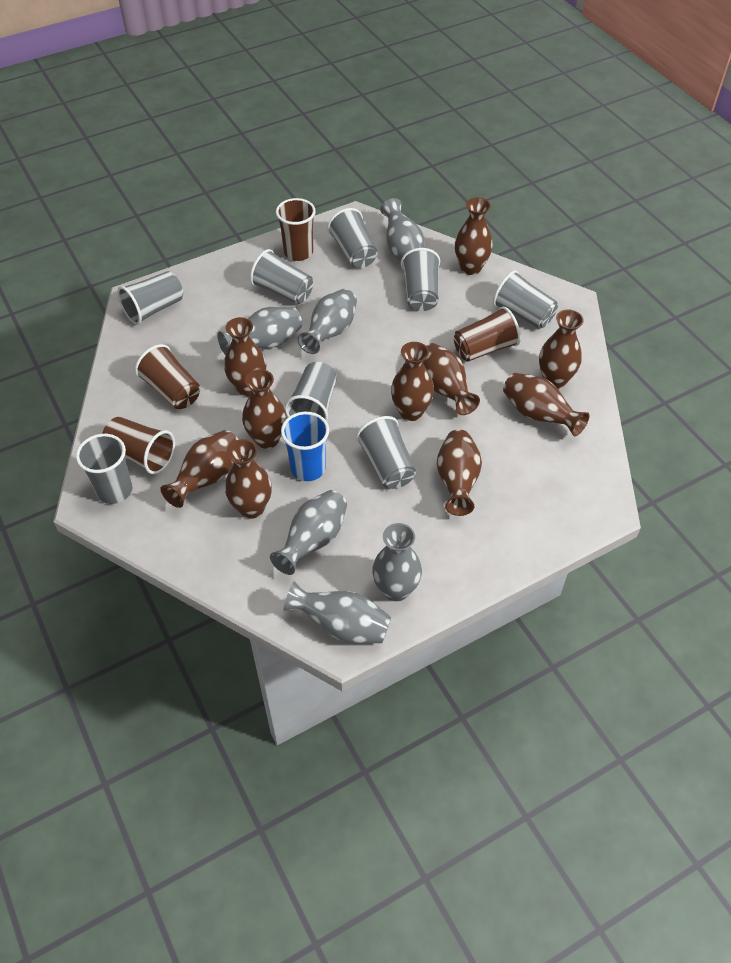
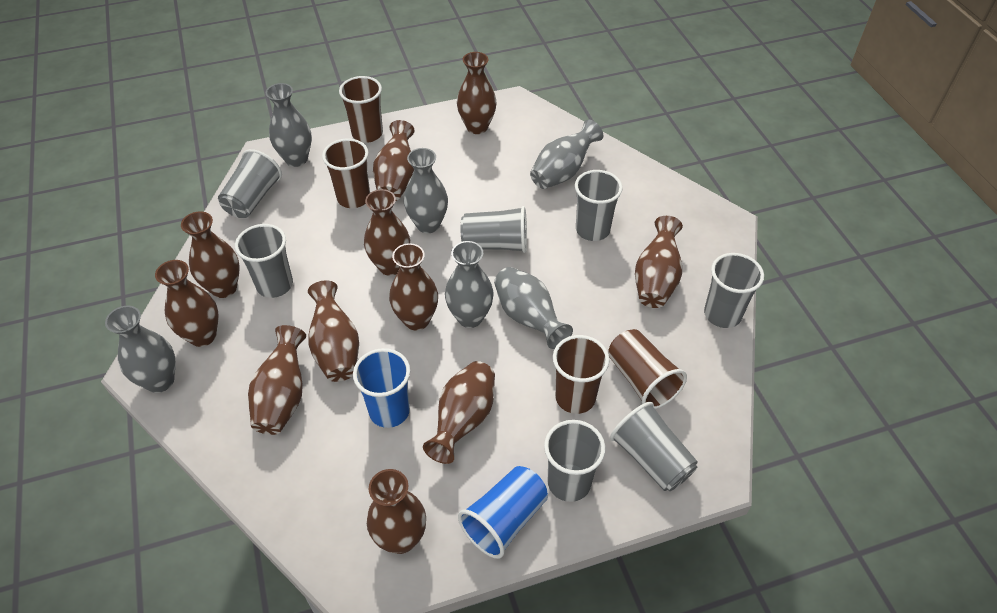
blue cup: [281,412,329,481] = 1 -> [353,348,410,428] [458,466,548,559] = 2
brown vase: [160,430,239,508] [224,317,266,397] [225,439,272,519] [242,369,286,449] [391,342,434,421] [423,343,480,415] [437,429,482,516] [455,197,493,275] [503,373,589,436] [539,309,584,389] = 10 -> [155,260,219,347] [181,211,240,298] [248,325,306,435] [308,280,359,382] [364,189,410,276] [367,469,426,554] [373,120,415,201] [389,243,438,331] [423,361,495,464] [457,52,496,134] [635,216,683,308] = 11
grey cup: [76,434,132,504] [118,271,183,325] [250,249,313,304] [284,362,337,421] [327,208,378,268] [356,416,416,489] [401,248,440,311] [493,270,558,329] = 8 -> [218,149,282,218] [235,224,293,298] [460,206,527,253] [544,420,605,502] [575,170,623,241] [610,402,698,491] [704,253,764,328] = 7

